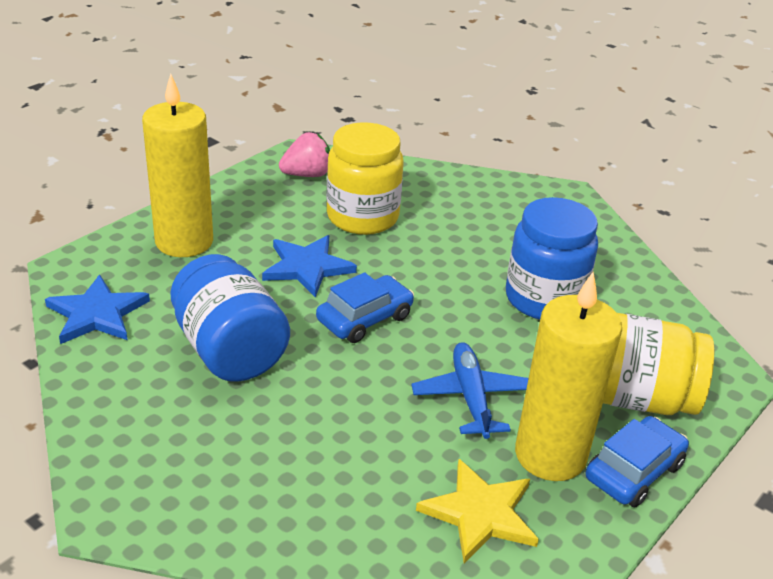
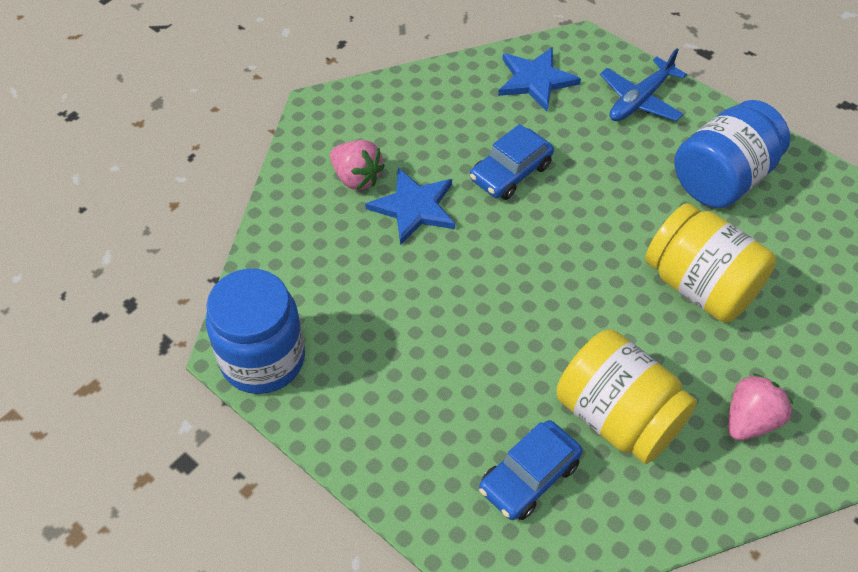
pink strawberry: [279,132,330,177] = 1 -> [330,140,385,190] [728,373,793,440] = 2
yellow candle: [142,74,213,257] [515,272,622,481] = 2 -> none = 0
yellow star: [416,459,539,563] = 1 -> none = 0

